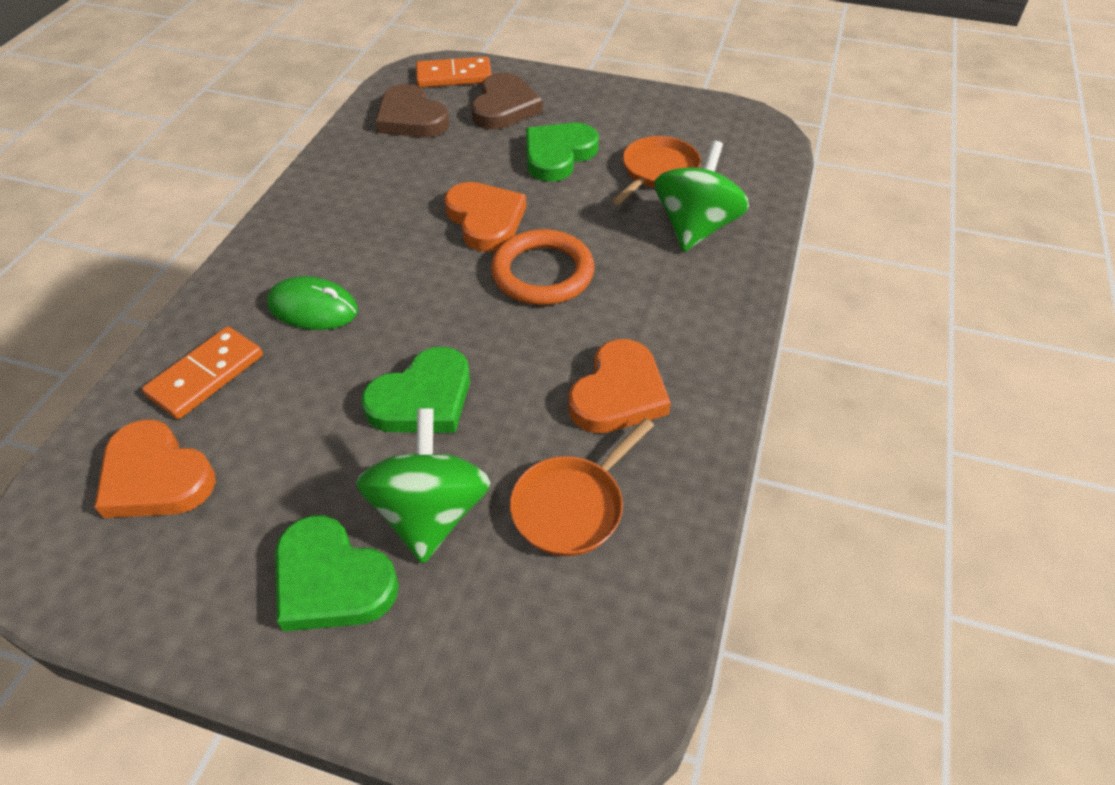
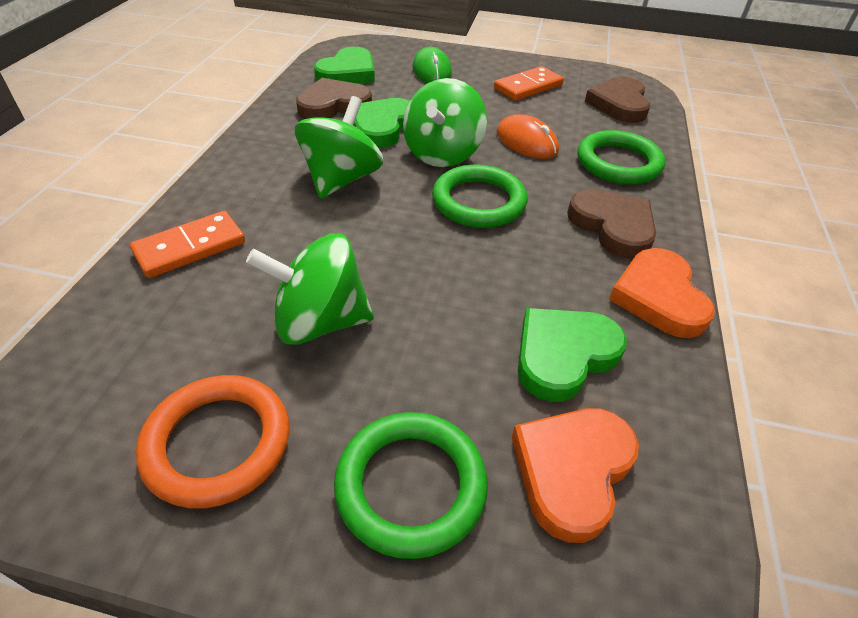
brown heart: [375,84,449,138] [471,73,543,129] = 2 -> [296,78,372,119] [567,189,656,259] [585,77,651,123] = 3
green ring: none = 0 -> [334,412,488,559] [432,165,527,228] [578,130,665,184] = 3
green spinning top: [356,408,491,563] [655,140,749,251] = 2 -> [246,233,374,345] [295,96,383,199] [403,78,487,167] = 3
orange heart: [95,419,216,518] [444,182,526,252] [568,339,671,433] = 3 -> [512,408,639,543] [609,248,715,338] = 2
orange mouse: none = 0 -> [497,114,559,159] = 1
orange pan: [510,418,654,556] [612,136,701,205] = 2 -> none = 0

